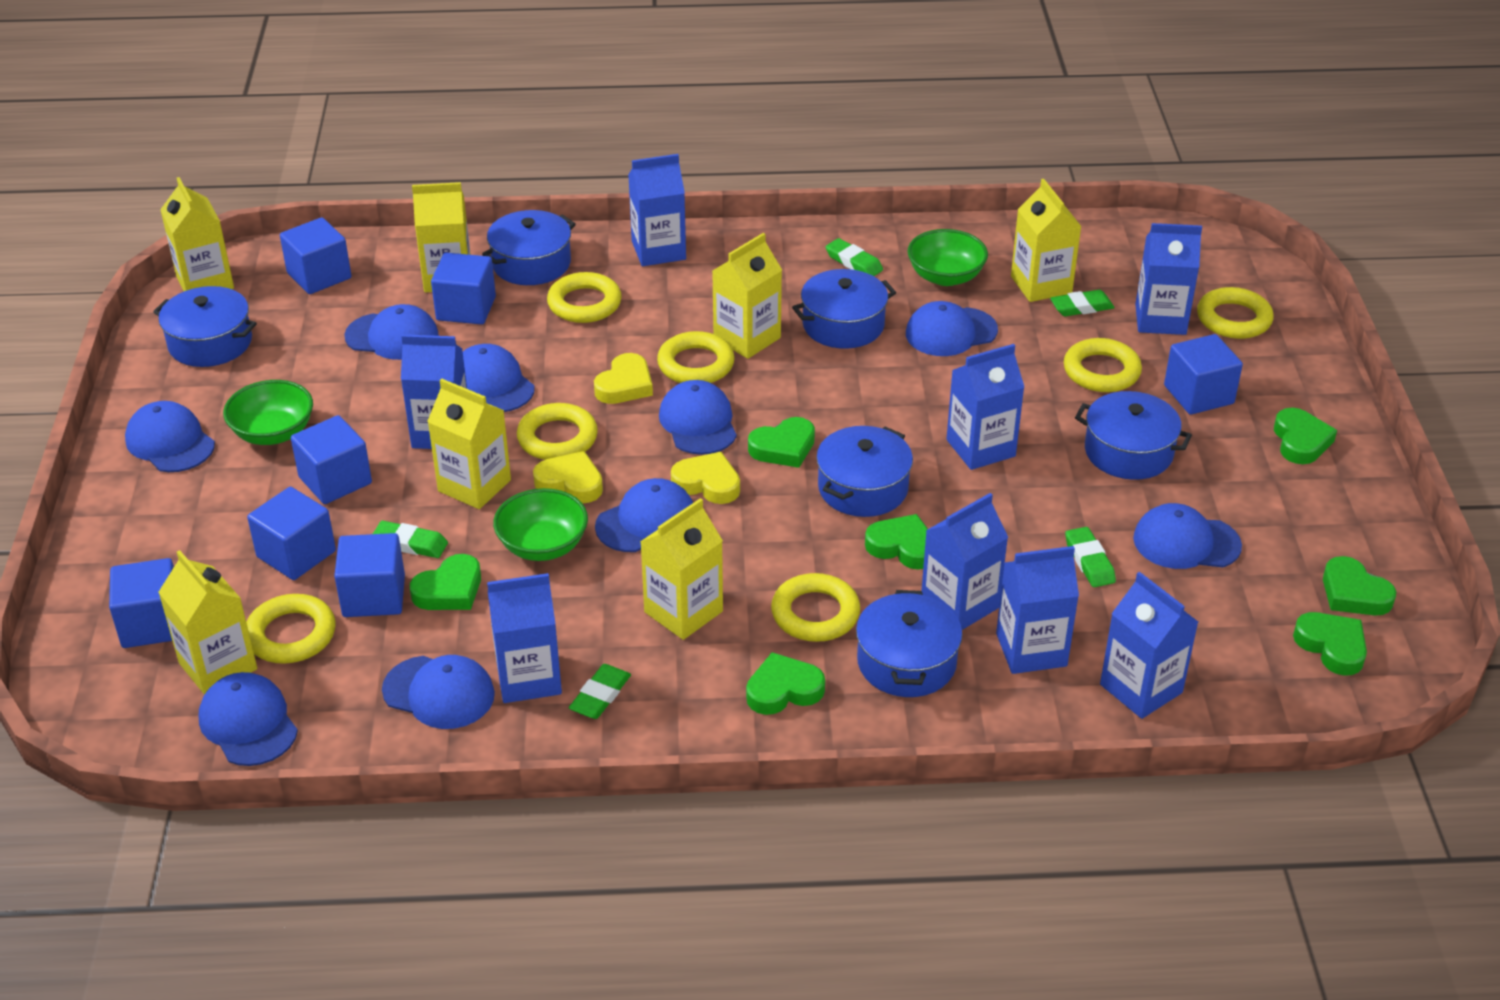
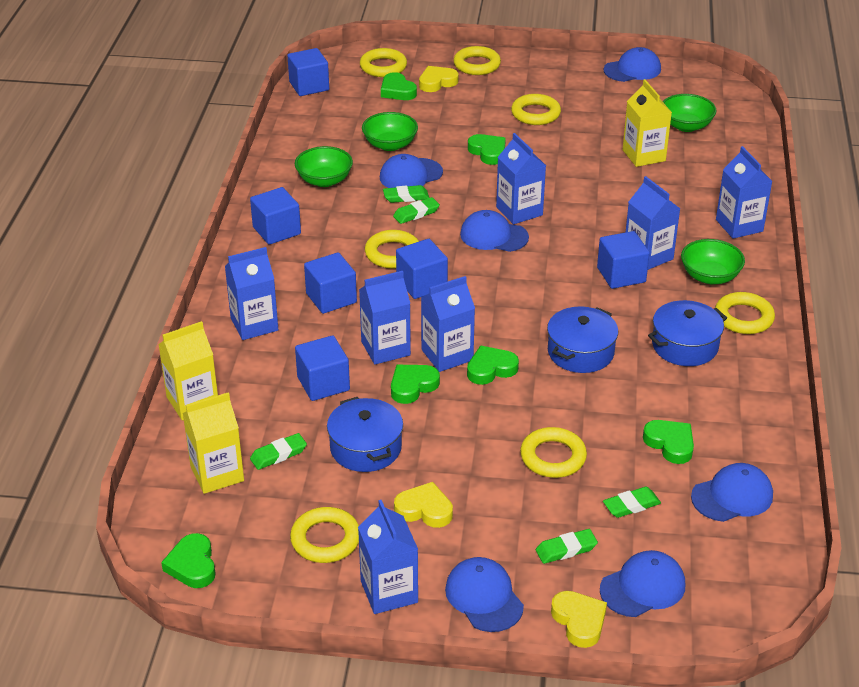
blue cap: [125,401,215,472] [199,672,298,766] [344,304,439,360] [382,655,495,729] [463,344,535,412] [595,478,693,552] [659,380,737,455] [906,301,998,356] [1133,503,1242,569] = 9 -> [380,154,443,188] [445,557,524,632] [460,210,529,252] [600,550,685,617] [604,47,661,82] [691,463,773,522] = 6
blue carton: [401,335,467,449] [487,573,562,703] [628,154,686,266] [922,493,1008,630] [946,344,1024,470] [996,546,1079,674] [1100,572,1198,719] [1135,223,1202,335] = 8 -> [225,247,278,340] [358,500,418,614] [359,271,411,364] [421,276,475,372] [496,133,546,224] [626,176,680,270] [716,146,773,239] = 7
blue cube: [109,558,174,648] [247,487,336,580] [280,218,352,294] [291,415,372,504] [334,533,405,617] [431,253,496,325] [1164,334,1243,415] = 7 -> [250,187,301,245] [287,48,329,96] [295,335,350,401] [304,252,357,314] [396,239,448,299] [597,231,650,289] = 6
blue pot: [153,286,257,367] [482,210,576,285] [792,269,896,349] [816,426,913,517] [856,590,963,697] [1075,391,1192,480] = 6 -> [327,397,403,472] [547,306,618,373] [648,300,727,366] = 3
green bowl: [223,380,313,445] [493,488,588,561] [908,229,988,286] = 3 -> [295,146,353,187] [362,112,418,151] [663,94,716,132] [681,239,745,284] = 4
green heart: [410,554,481,610] [746,652,825,715] [748,417,815,468] [865,514,928,570] [1274,408,1337,464] [1293,612,1367,676] [1323,556,1396,615] = 7 -> [161,533,215,588] [381,72,417,100] [391,365,440,404] [467,346,519,385] [468,134,506,165] [643,420,694,464] = 6
yellow carton: [158,550,257,694] [160,177,234,291] [412,182,471,292] [427,379,511,509] [640,498,723,640] [713,233,782,359] [1011,179,1082,302] = 7 -> [158,321,218,420] [183,392,244,494] [622,79,672,167] = 3

